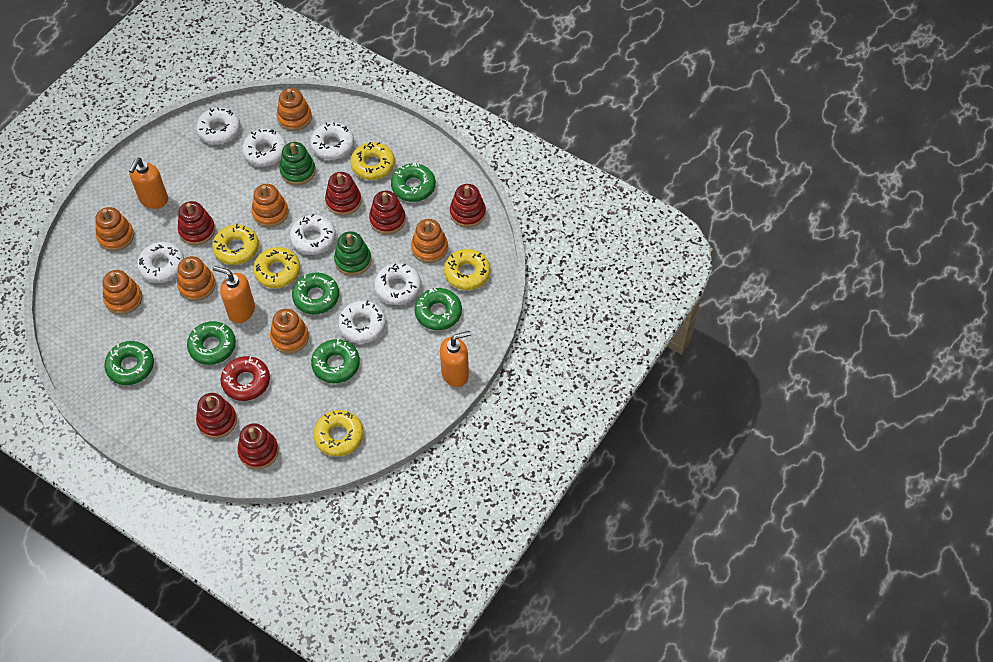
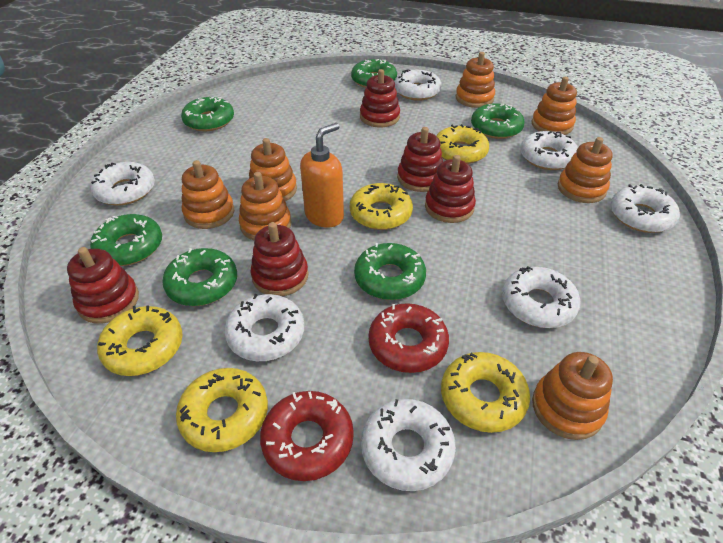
green stacking toy: [279,142,316,185] [334,231,371,276] = 2 -> none = 0
orange soap dispenser: [129,158,168,209] [213,266,255,323] [440,331,471,387] = 3 -> [300,123,344,228] = 1
red donut: [220,356,270,401] = 1 -> [260,391,354,481] [368,303,449,373] = 2
red stacking toy: [178,201,215,245] [196,393,237,439] [237,423,279,469] [325,172,361,216] [369,191,406,234] [450,184,486,228] = 6 -> [67,247,139,324] [250,222,308,296] [360,69,400,127] [397,127,443,192] [425,155,476,223] = 5

